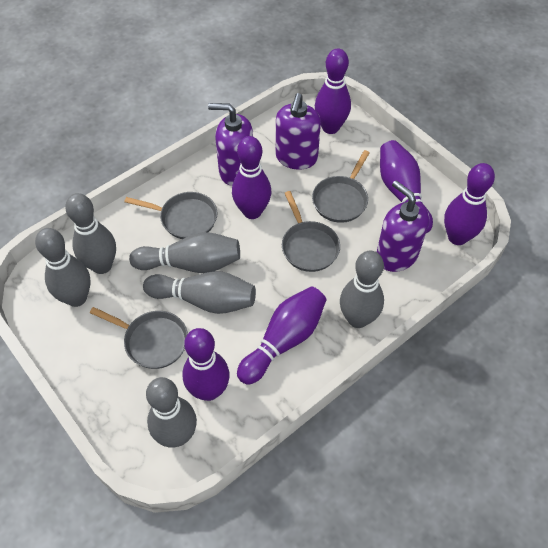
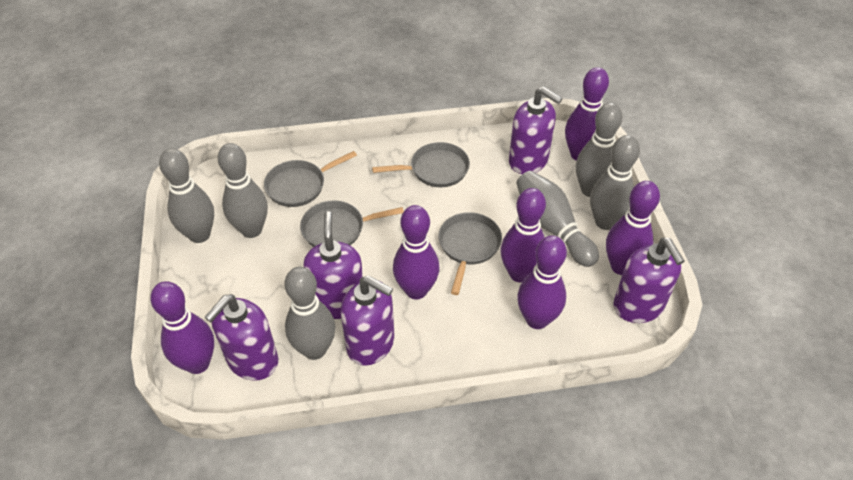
purple soap dispenser: [208,103,253,186] [276,93,321,170] [377,180,429,272] = 3 -> [205,294,278,381] [303,211,363,319] [341,276,394,366] [509,86,562,174] [613,238,685,323] = 5

